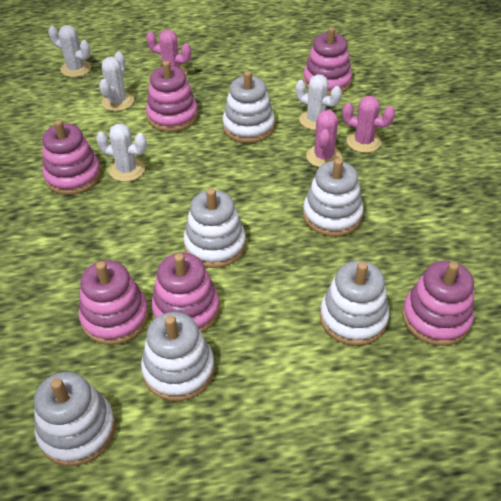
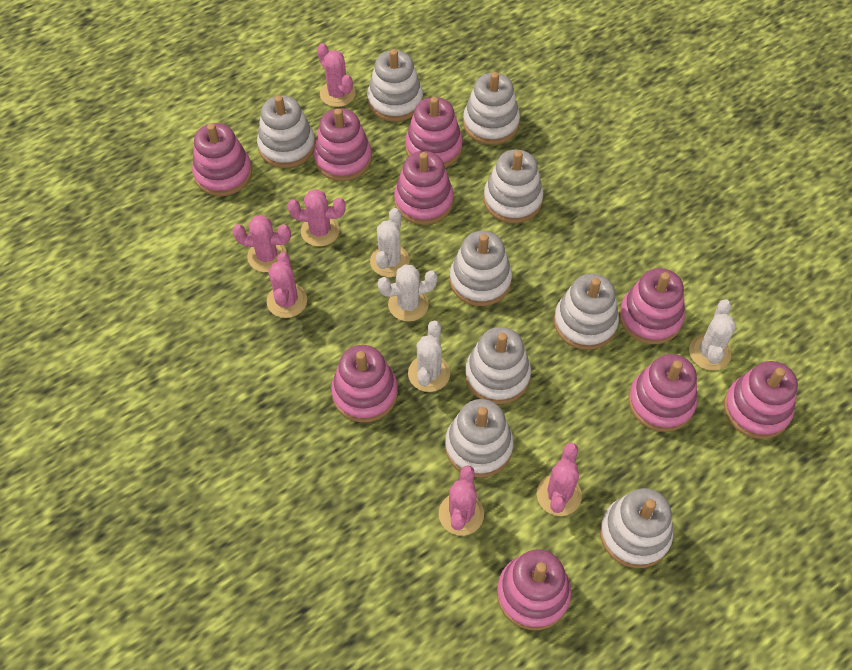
pink cactus: [146,29,191,75] [306,109,342,167] [342,96,395,153] = 3 -> [232,215,291,272] [267,252,307,318] [287,189,346,247] [317,43,356,107] [439,465,484,536] [537,443,582,516] = 6
pink stacking toy: [42,120,101,195] [79,260,149,345] [146,61,198,132] [151,253,220,332] [303,27,352,96] [402,261,474,346] = 6 -> [192,123,252,196] [314,108,372,181] [331,345,398,422] [394,151,453,225] [405,97,463,168] [497,550,571,630] [619,268,685,344] [628,354,697,432] [724,361,798,439] = 9
white stacking toy: [34,372,116,466] [141,312,215,401] [183,188,246,268] [222,71,275,143] [303,158,364,236] [320,261,390,346] = 6 -> [257,95,315,168] [367,49,423,122] [445,399,514,478] [450,231,512,306] [463,72,520,145] [465,327,531,404] [484,150,543,223] [554,273,619,350] [600,488,673,568] = 9

